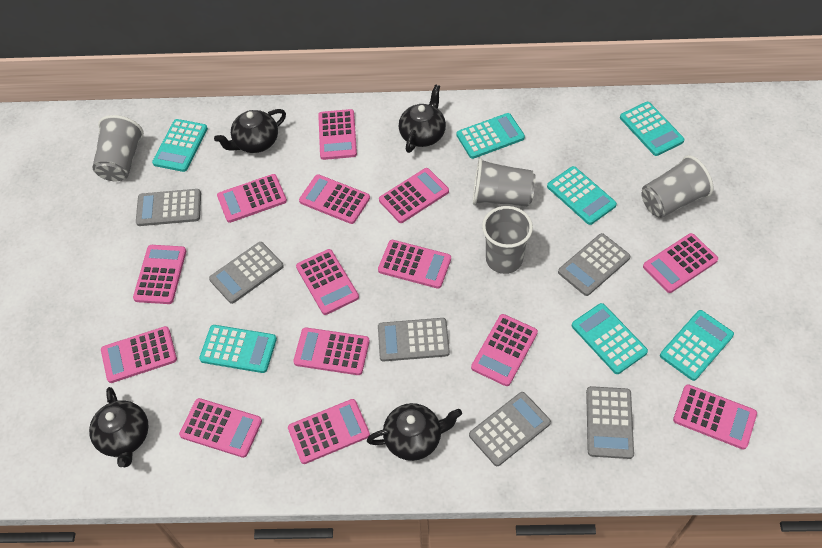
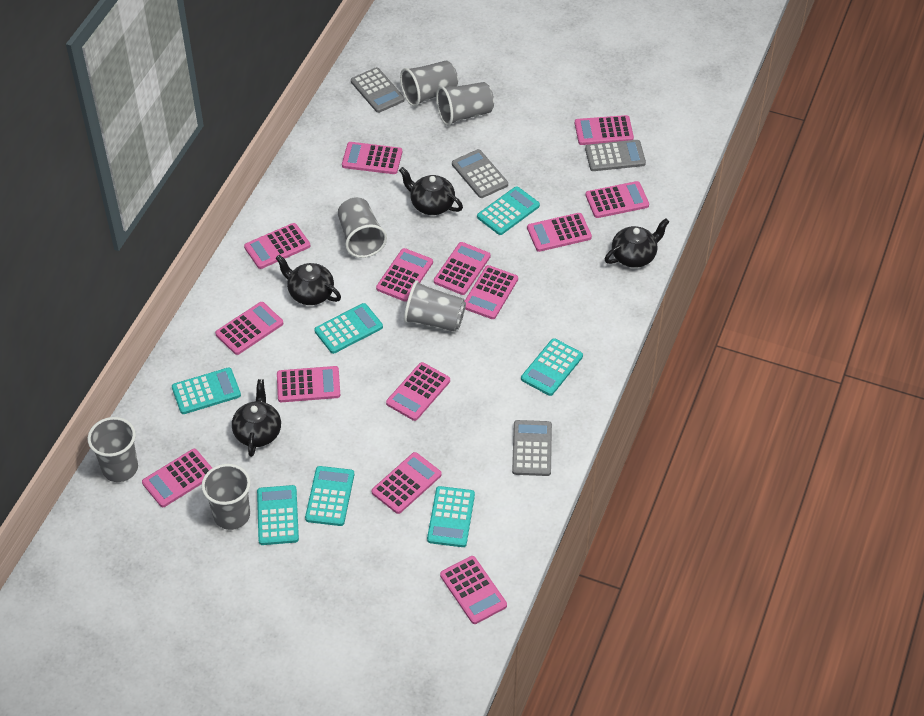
grey calculator: [136,189,201,226] [209,242,284,304] [378,318,450,361] [469,392,551,466] [558,233,630,296] [586,386,634,459] = 6 -> [351,67,405,113] [452,149,508,198] [512,420,552,476] [585,140,646,171] = 4
grey cup: [92,115,144,181] [473,158,536,206] [482,206,533,274] [641,155,713,218] = 4 -> [87,417,138,482] [202,464,251,530] [338,197,387,258] [400,61,458,107] [404,280,466,332] [436,82,494,126] = 6

